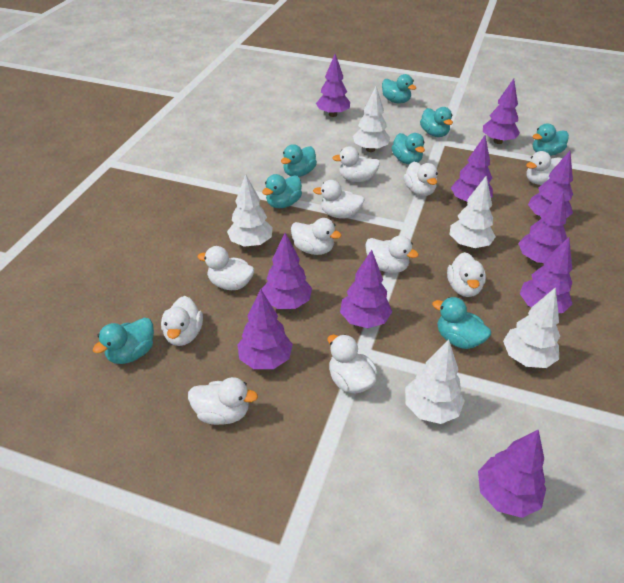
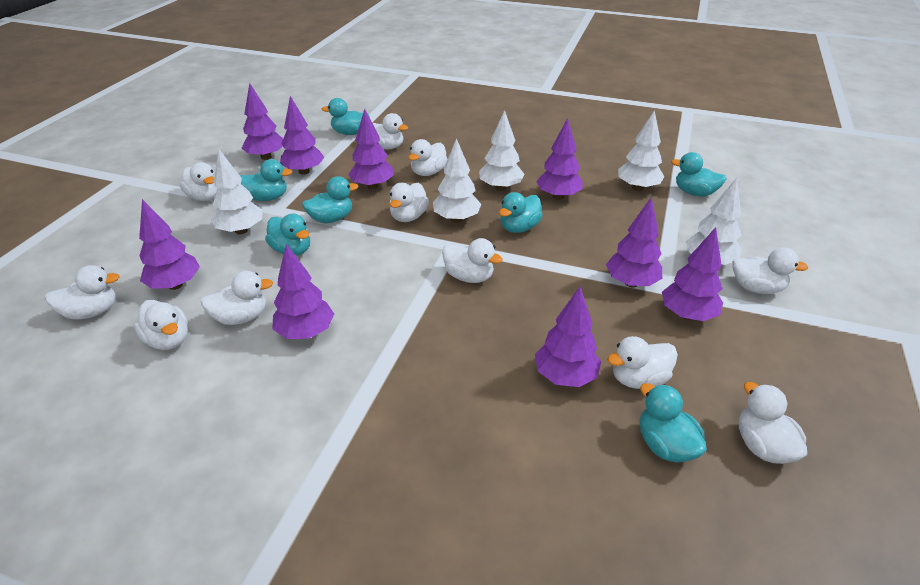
purple tree: [237,289,293,369] [262,233,312,309] [316,54,350,117] [340,250,392,328] [451,135,493,204] [478,430,546,518] [483,79,520,144] [518,190,567,264] [520,237,572,313] [528,151,573,218] = 10 -> [139,199,200,290] [241,83,283,160] [272,244,334,339] [280,96,325,175] [348,109,394,189] [535,287,601,387] [536,118,583,200] [606,197,662,287] [662,227,723,321] = 9
turquoise duck: [93,318,154,364] [262,174,302,208] [281,144,317,177] [382,74,416,104] [391,133,425,164] [420,107,453,137] [432,297,491,349] [532,123,569,156] = 8 -> [240,159,292,201] [265,214,310,256] [302,176,358,223] [322,98,369,135] [499,192,543,233] [640,383,707,462] [671,152,727,197] = 7

